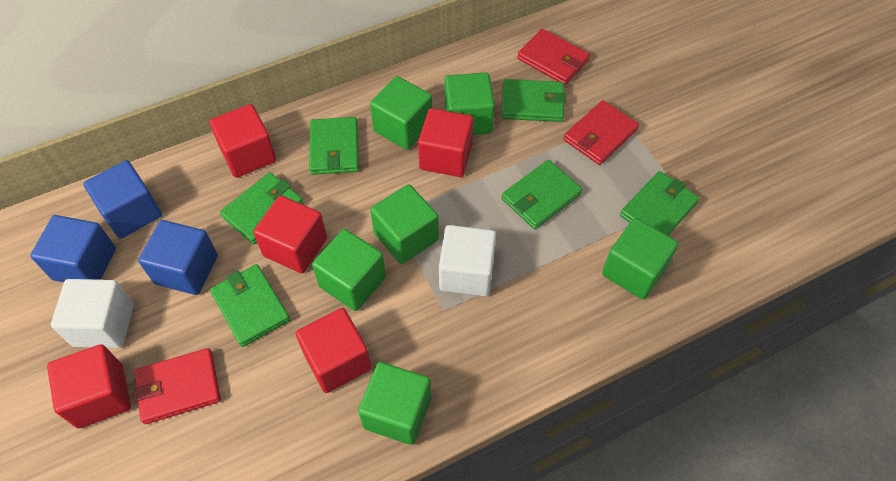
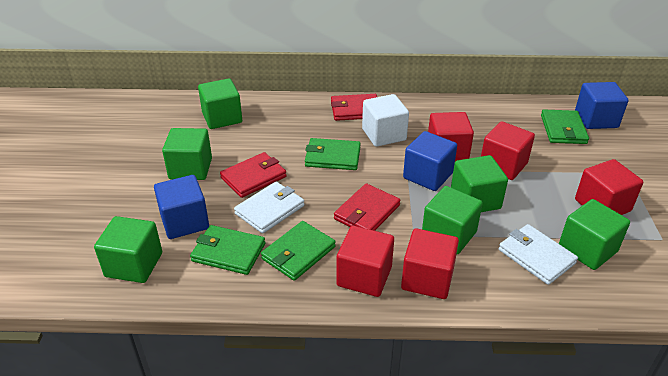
green wallet: [210,264,290,347] [220,172,303,245] [309,117,359,175] [501,160,582,229] [502,79,566,122] [620,171,699,236] = 6 -> [190,225,265,275] [261,221,335,281] [305,138,361,170] [541,110,589,144] = 4
white cube: [51,279,134,348] [439,225,496,296] = 2 -> [362,94,409,147] = 1
white wallet: none = 0 -> [234,182,304,234] [499,224,578,285] = 2

